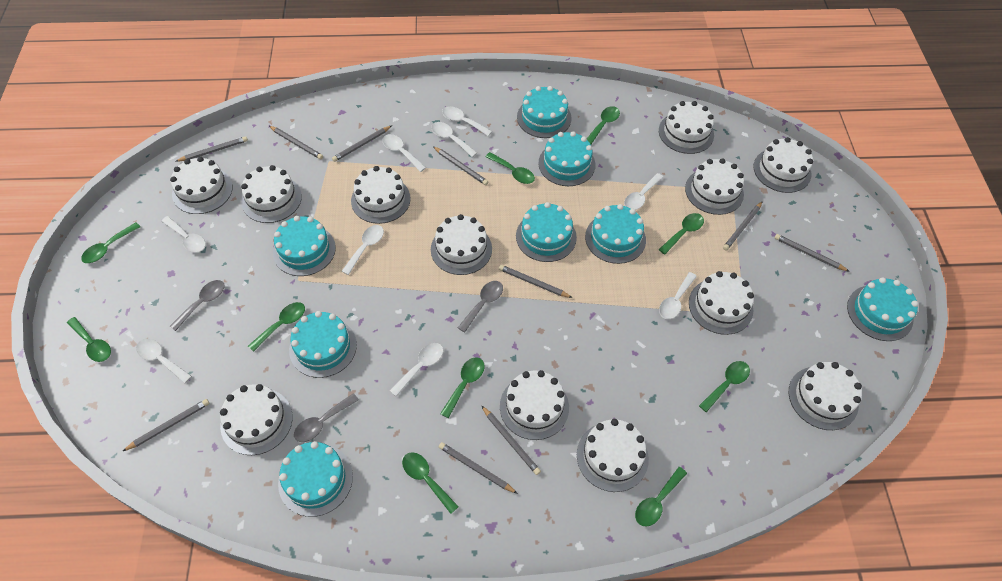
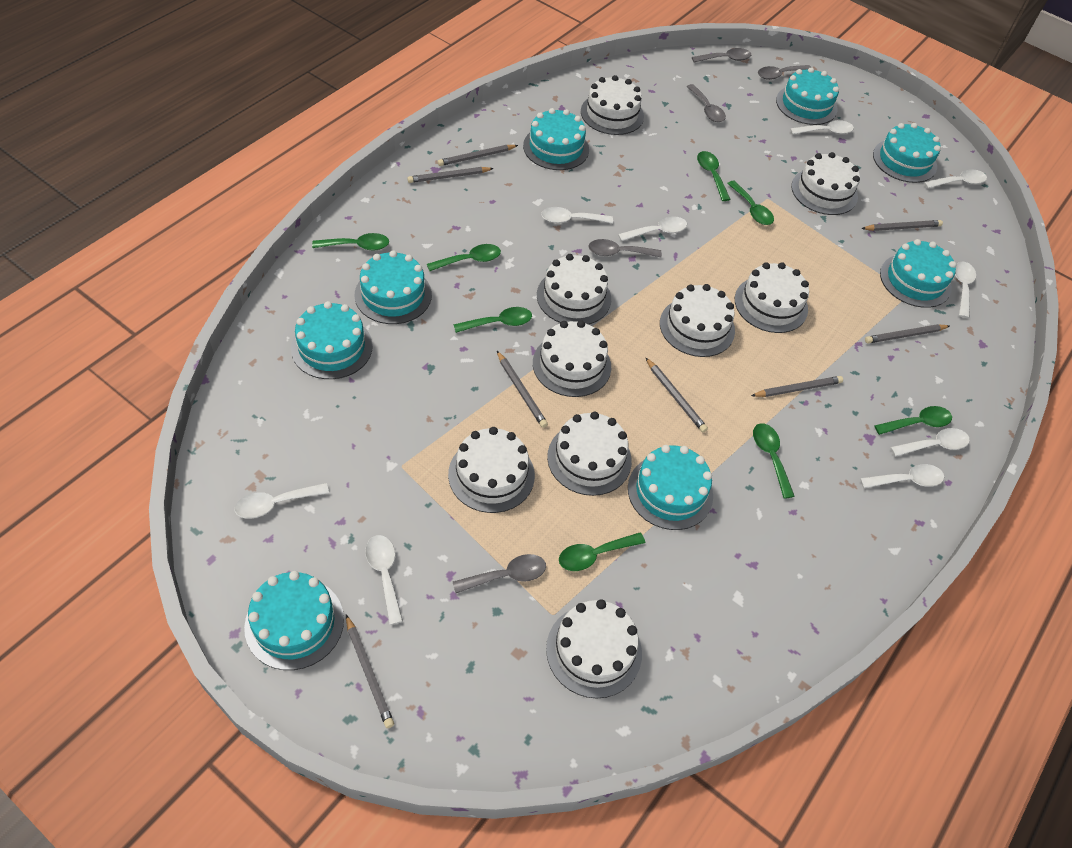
green spoon: [67,317,111,362] [81,222,141,263] [248,302,305,352] [402,452,459,514] [440,357,485,418] [485,152,535,184] [587,106,620,145] [635,467,687,527] [659,213,704,255] [699,361,750,412] = 10 -> [312,233,389,251] [427,244,501,271] [453,307,532,333] [559,533,645,571] [697,151,731,201] [727,181,774,225] [753,423,795,499] [874,406,952,435] = 8
grey pencil: [123,399,210,451] [175,136,248,162] [269,126,323,159] [332,126,391,162] [433,146,488,185] [439,442,518,494] [481,405,541,475] [499,265,572,298] [723,201,763,251] [774,234,850,272] = 10 -> [346,615,394,728] [407,167,494,183] [438,145,518,166] [497,351,548,428] [646,358,708,433] [751,376,843,397] [861,220,943,231] [865,324,949,343] = 8
grey spoon: [170,280,225,331] [294,393,359,442] [458,281,503,332] = 3 -> [453,554,546,593] [588,239,662,257] [686,84,726,122] [692,48,751,62] [758,65,811,80] = 5
white cake: [170,157,233,214] [220,384,293,455] [241,165,302,223] [351,166,411,224] [431,214,492,275] [500,370,569,440] [577,419,649,492] [659,101,714,154] [685,158,744,215] [689,271,754,335] [753,137,813,193] [789,362,862,430] = 12 -> [448,427,535,513] [533,320,611,397] [537,254,611,325] [546,599,642,698] [547,411,632,496] [581,75,644,135] [660,284,735,357] [735,262,809,333] [791,152,860,215] = 9

